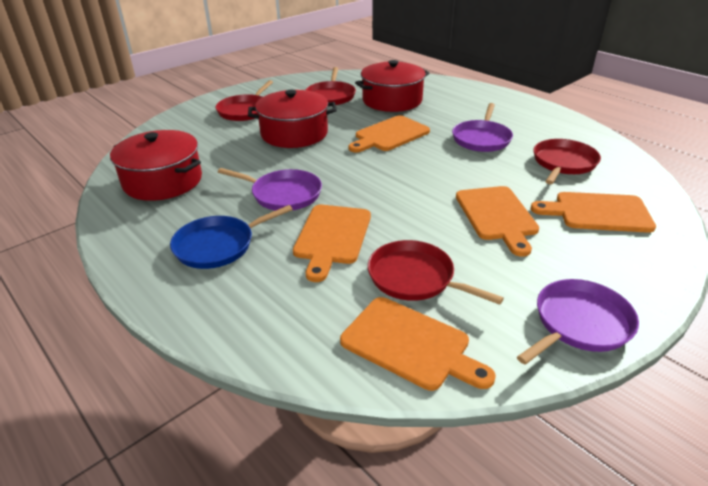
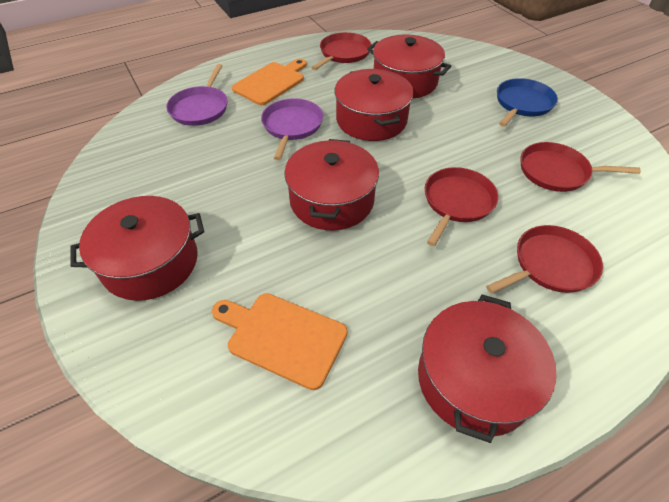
orange cutting board: [293,205,371,282] [340,297,496,391] [349,115,430,153] [456,186,539,257] [531,192,656,233] = 5 -> [212,293,348,390] [232,59,307,105] = 2
purple pan: [218,168,322,211] [452,103,513,152] [517,279,639,365] = 3 -> [166,64,228,126] [261,98,323,160] = 2
red pot: [110,130,202,201] [248,90,337,148] [355,60,429,112] = 3 -> [70,196,204,301] [284,139,379,230] [334,69,414,141] [367,34,451,98] [418,295,556,443] = 5

